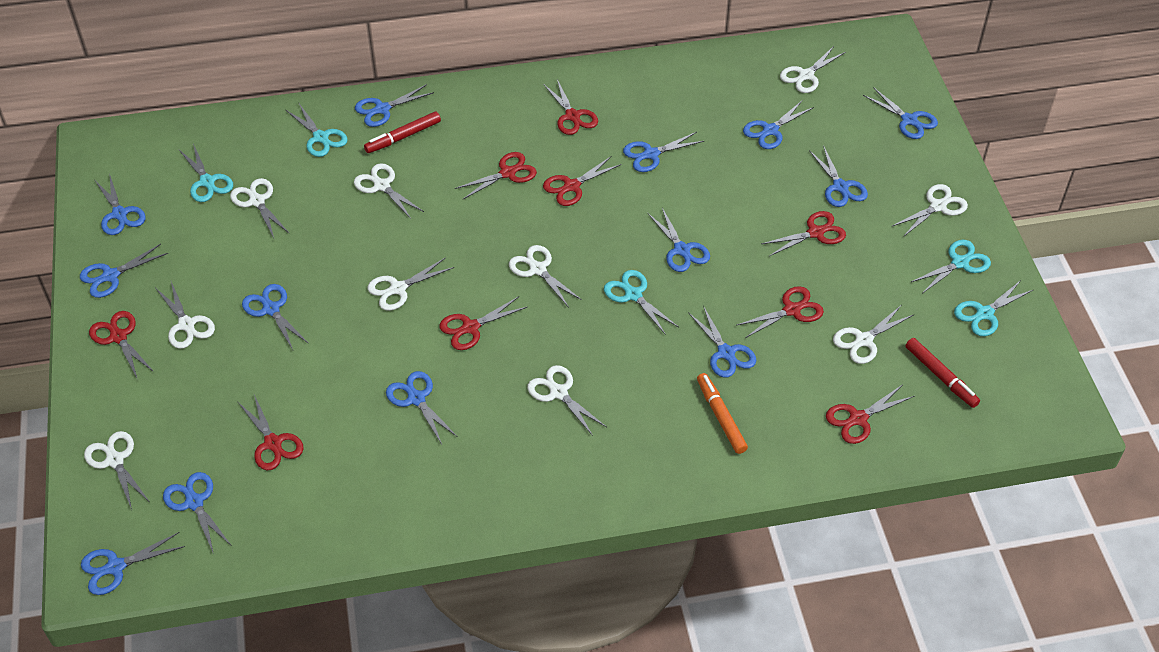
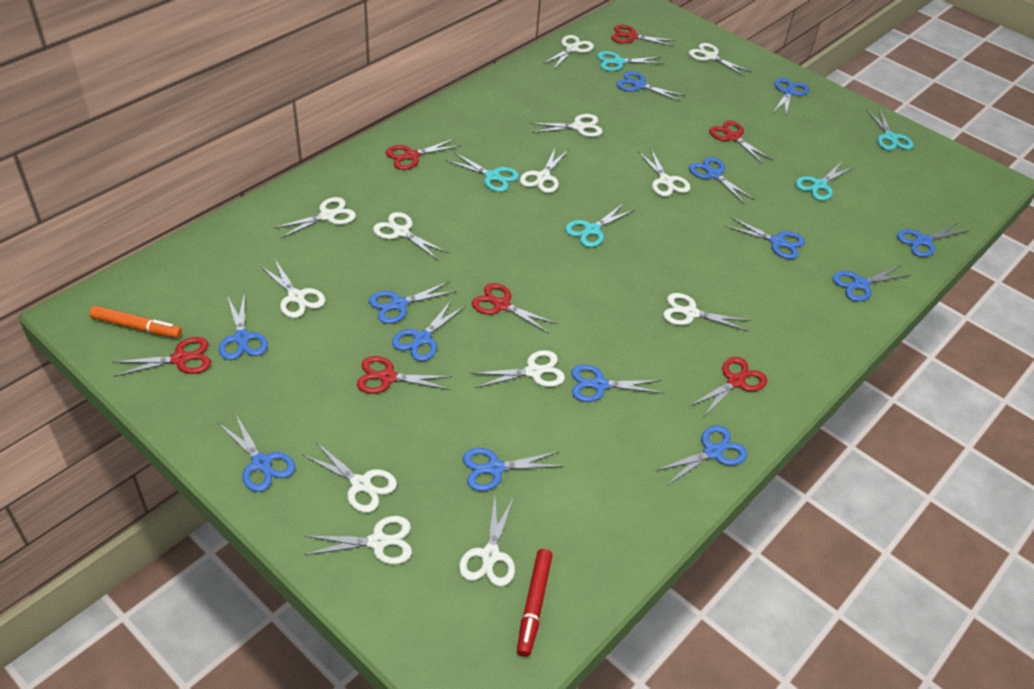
red marker: [364,111,441,153] [905,338,980,408] = 2 -> [517,549,553,657] = 1
red scissors: [89,311,154,380] [238,394,304,470] [439,296,527,350] [455,152,537,199] [543,79,598,135] [543,156,621,206] [737,286,824,338] [762,211,846,256] [826,385,915,444] = 9 -> [113,337,211,377] [357,356,453,394] [386,139,460,170] [472,283,557,333] [611,25,676,46] [690,357,767,416] [709,121,772,164] = 7
white scissors: [84,431,149,510] [156,282,215,349] [230,178,290,238] [354,163,424,219] [368,257,454,311] [509,245,582,308] [527,365,607,436] [780,46,846,93] [833,306,913,364] [892,184,968,237] = 10 -> [260,258,326,318] [273,197,356,238] [303,442,397,513] [304,516,412,565] [373,212,449,260] [459,496,515,587] [471,350,565,388] [520,146,568,193] [530,114,603,137] [543,35,594,70] [638,149,690,197] [663,293,750,332] [689,43,751,76] = 13

